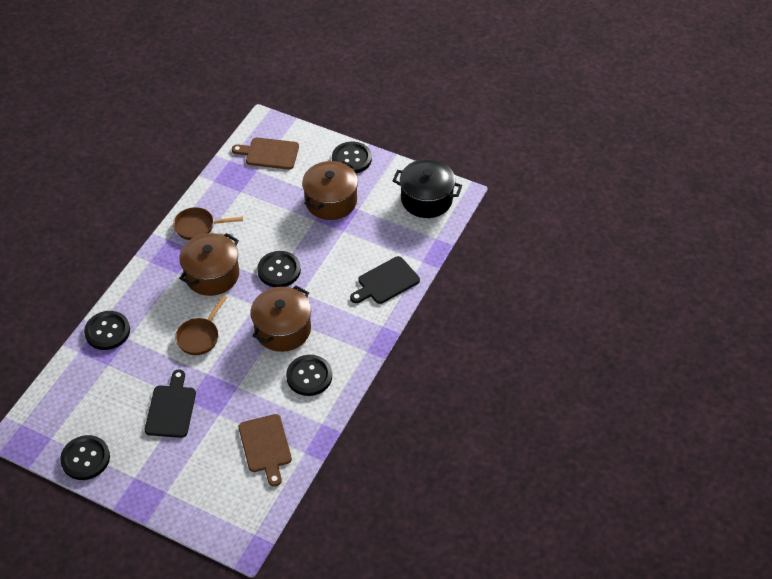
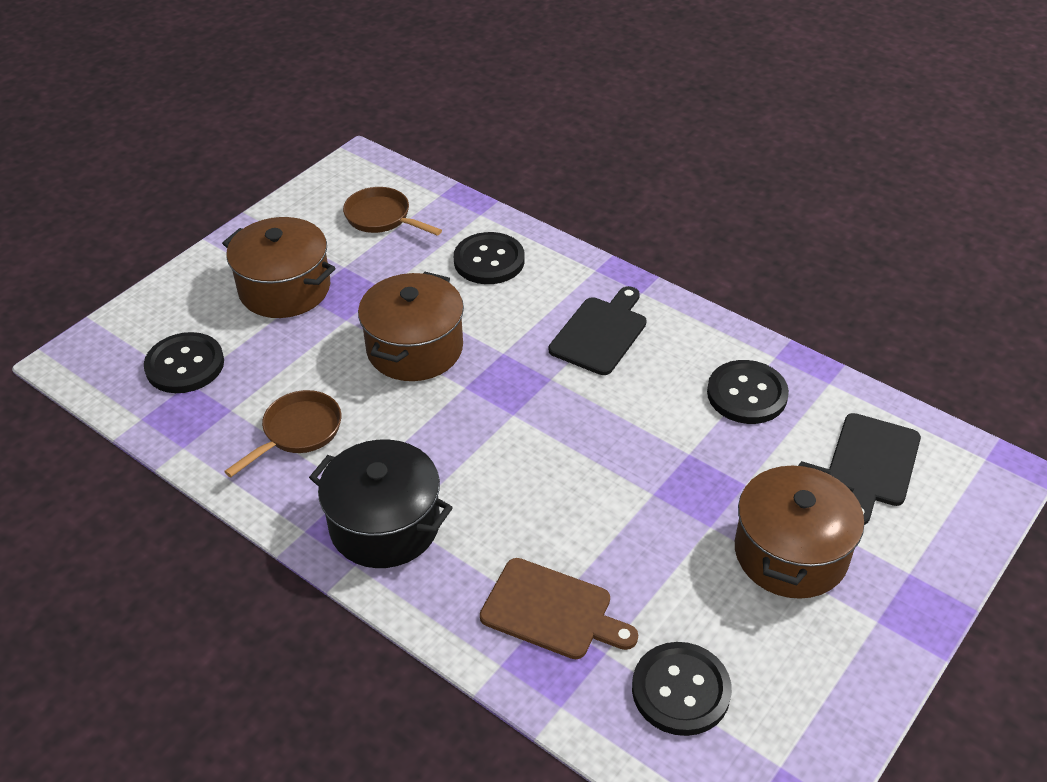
black button: [60,435,110,480] [84,311,130,350] [257,251,301,287] [286,355,332,396] [332,142,372,173] = 5 -> [144,332,224,393] [454,232,525,284] [632,642,732,736] [707,360,789,424] = 4
brown cutting board: [232,138,299,170] [239,414,292,487] = 2 -> [480,558,638,659] = 1

